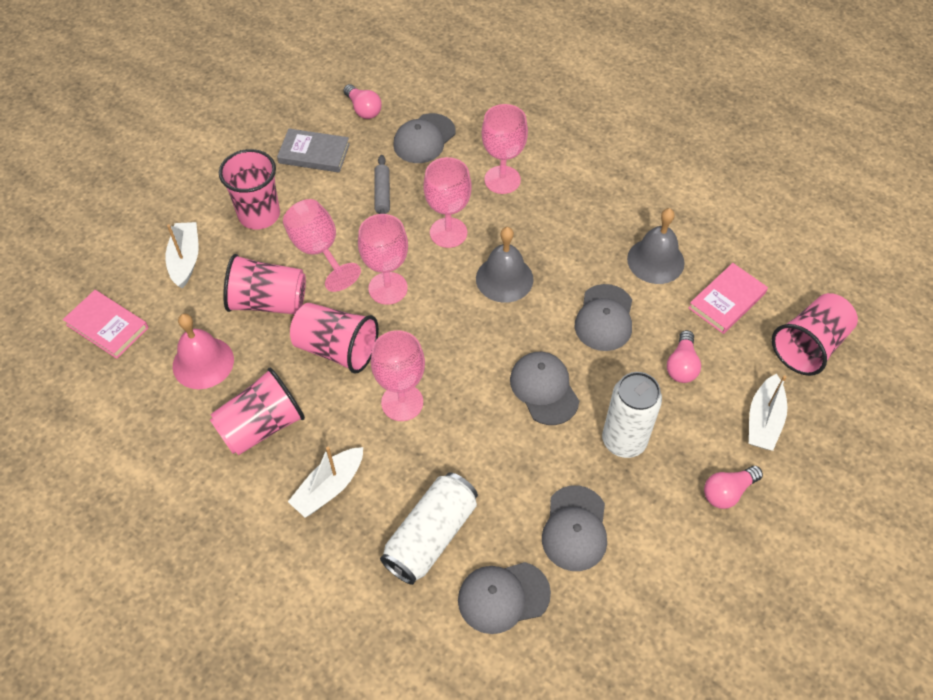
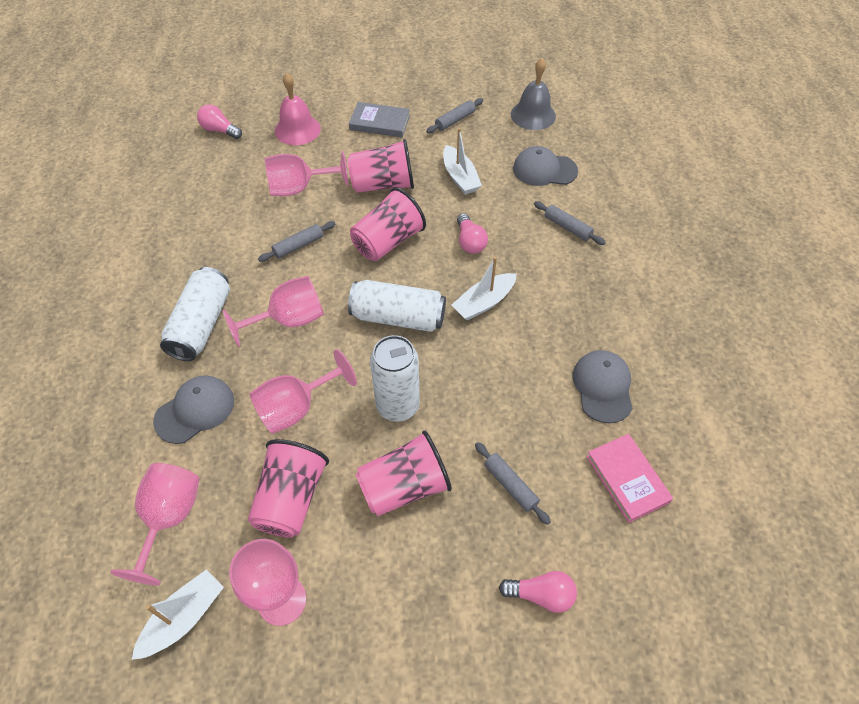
grey bell: [476,227,534,303] [627,208,685,284] = 2 -> [511,58,556,130] = 1
grey cap: [393,113,456,163] [458,562,551,634] [510,352,579,425] [542,485,607,571] [575,284,632,351] = 5 -> [153,375,234,444] [513,146,578,186] [573,350,633,423] = 3
grey rolling pin: [374,155,390,214] = 1 -> [258,221,336,262] [426,98,484,133] [475,442,551,525] [534,201,606,245] = 4
pink book: [63,290,148,359] [688,263,768,334] = 2 -> [586,434,673,523] = 1
pink cup: [210,368,305,455] [219,149,280,229] [223,254,306,314] [290,303,379,374] [772,293,858,376] = 5 -> [248,439,329,538] [348,139,414,193] [350,188,426,261] [356,431,452,516] = 4
white can: [380,473,478,585] [602,372,662,458] = 2 -> [160,267,230,361] [348,280,446,332] [370,335,420,422] = 3

